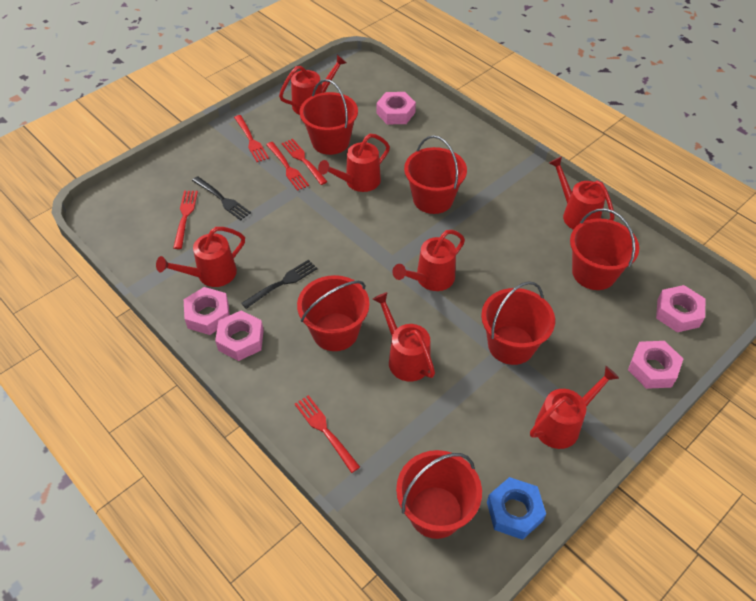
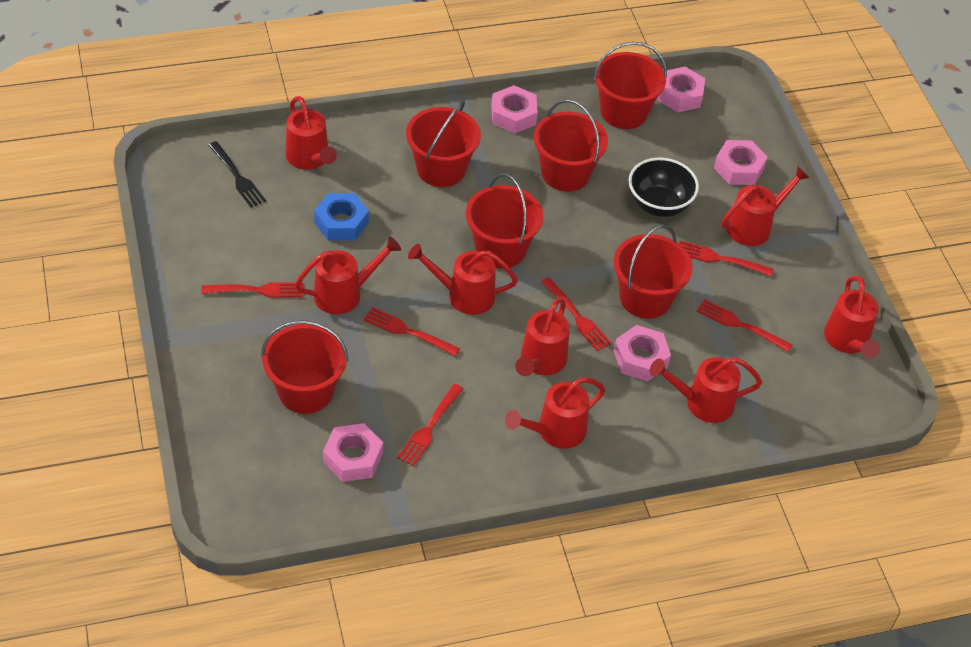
black bowl: none = 0 -> [629,157,699,217] = 1
black fork: [192,176,251,220] [241,260,317,309] = 2 -> [208,141,266,208] = 1
red fork: [173,191,198,249] [234,115,269,162] [266,142,309,191] [282,139,328,185] [294,395,360,473] = 5 -> [201,282,303,298] [363,307,460,356] [397,384,463,466] [541,277,612,351] [680,240,774,276] [696,299,792,352] = 6
red watering can: [156,227,245,287] [279,55,347,115] [318,134,390,192] [373,292,435,381] [393,230,465,291] [530,366,619,449] [549,156,615,229] = 7 -> [286,96,337,170] [295,236,401,314] [408,244,518,315] [505,377,605,449] [515,298,570,376] [650,357,762,423] [722,166,810,246] [824,276,880,359] = 8

